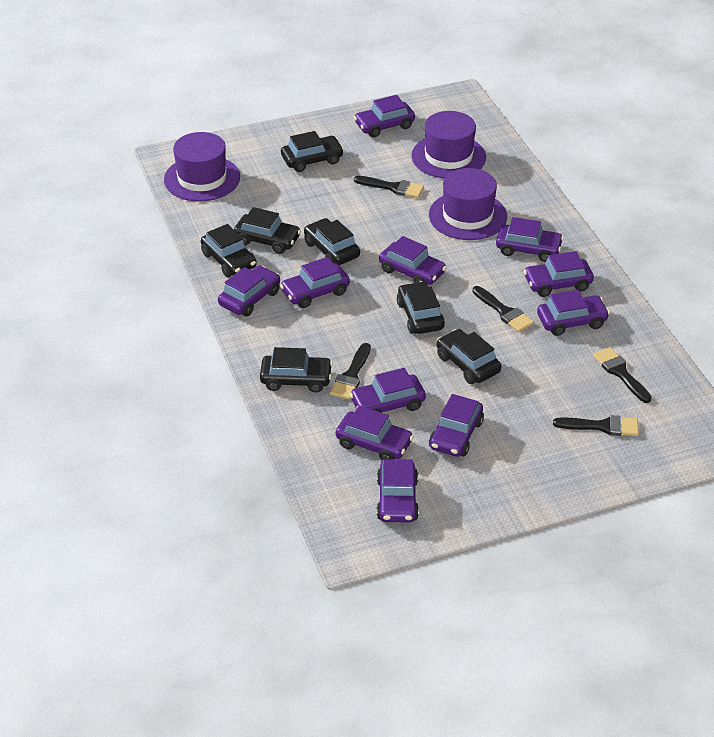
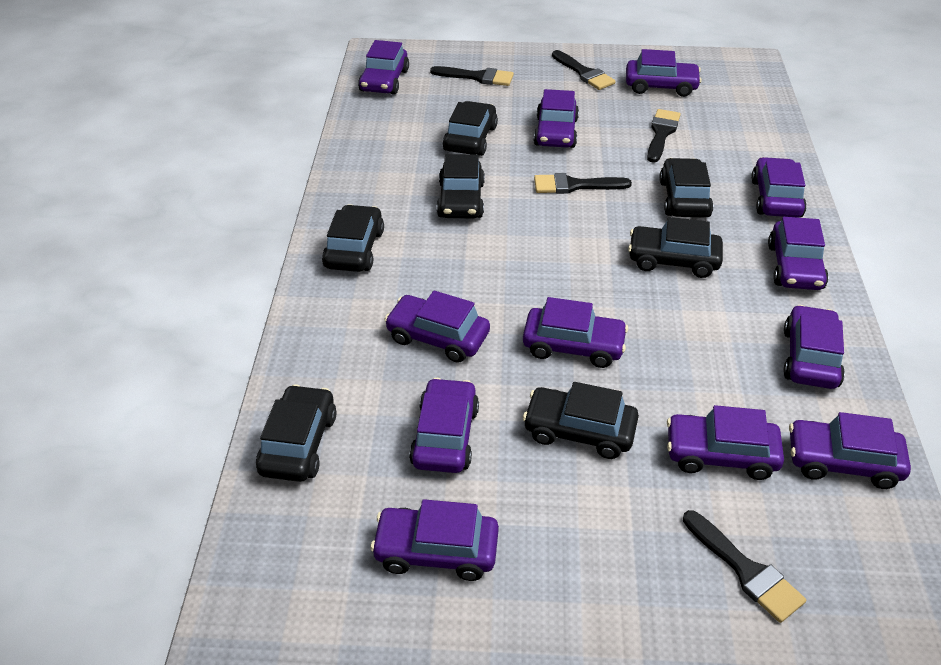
purple car: [218,265,280,316] [280,257,350,308] [336,405,414,461] [350,368,426,413] [354,95,415,137] [377,459,419,522] [379,236,447,285] [429,394,484,457] [496,217,564,262] [524,251,594,297] [537,290,610,336] = 11 -> [358,40,409,95] [371,499,499,581] [384,291,490,363] [409,378,479,473] [523,297,628,368] [534,89,579,148] [626,49,702,97] [667,405,784,480] [751,157,807,217] [768,217,828,290] [783,305,845,389] [789,412,911,489] = 12
purple hat: [164,132,240,202] [411,111,486,179] [429,168,507,240] = 3 -> none = 0

